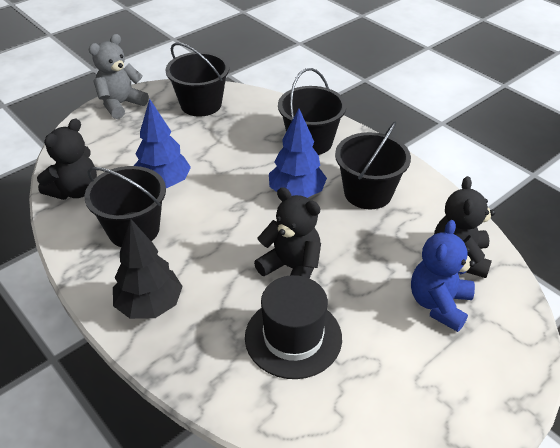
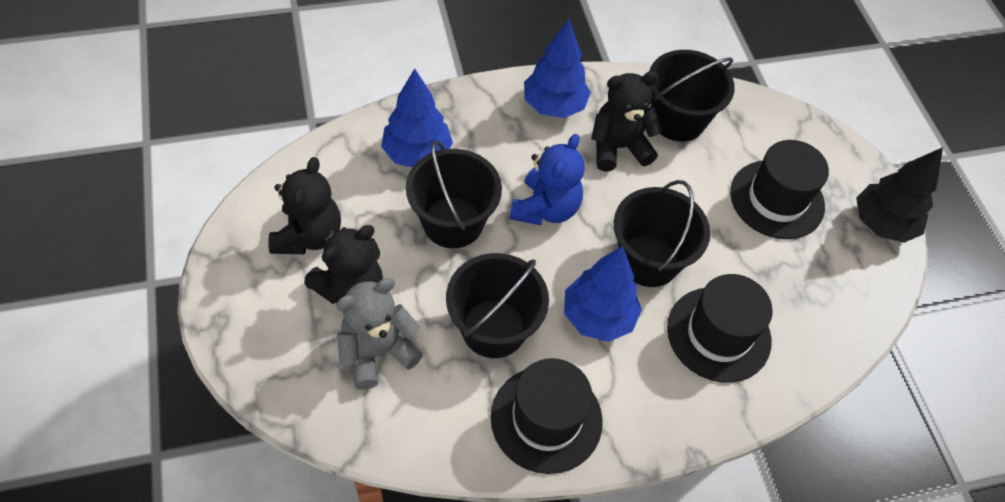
black hat: [245,275,342,379] = 1 -> [491,358,603,474] [667,274,773,383] [730,140,829,239] = 3
blue tree: [134,99,191,188] [269,108,327,198] = 2 -> [381,68,453,168] [524,19,591,118] [564,246,642,342] = 3

